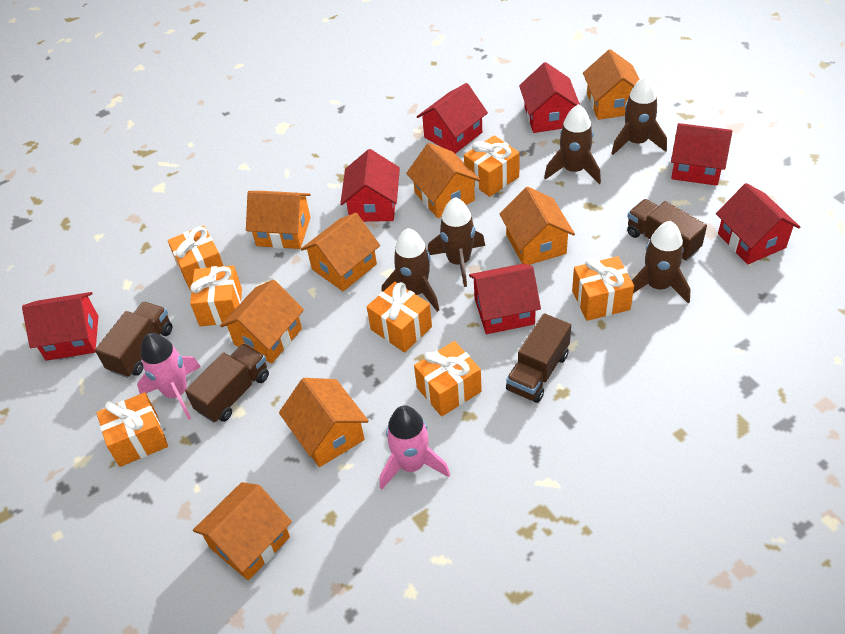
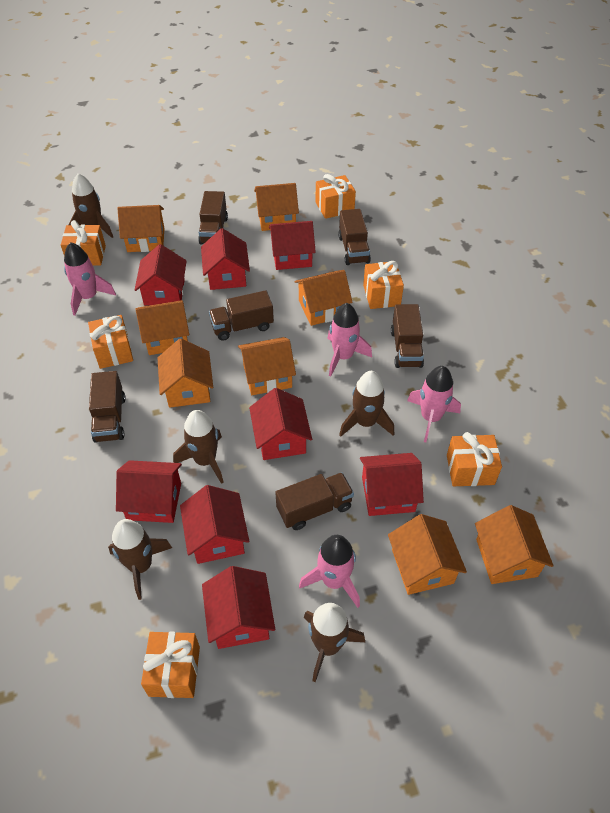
brown truck: [95,302,172,378] [185,344,269,423] [506,313,571,403] [627,199,707,261] = 4 -> [89,371,126,443] [198,191,228,245] [209,290,274,341] [275,473,354,530] [338,209,371,265] [391,304,424,368] = 6
orange gift: [96,392,168,467] [168,226,223,291] [190,265,242,326] [367,282,432,352] [414,341,482,416] [464,135,520,197] [572,256,634,321] = 7 -> [61,220,106,266] [88,315,133,369] [141,632,200,698] [316,174,356,219] [363,261,404,309] [447,432,502,486] = 6
pink rocket: [137,333,201,420] [380,405,450,489] = 2 -> [64,242,116,316] [299,535,360,608] [327,303,372,376] [407,366,461,442] = 4
red house: [22,292,98,361] [340,149,400,222] [417,83,488,154] [469,263,541,334] [519,62,580,133] [671,123,732,186] [716,183,800,264] = 7 -> [116,460,182,523] [135,244,187,305] [180,485,249,564] [201,228,250,290] [202,566,275,649] [249,388,312,460] [269,221,316,270] [360,453,424,516] = 8

